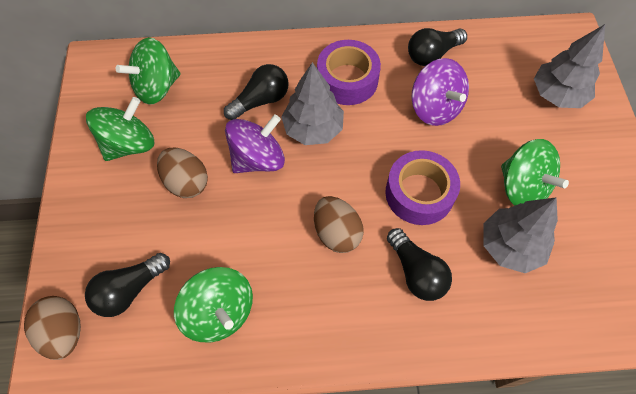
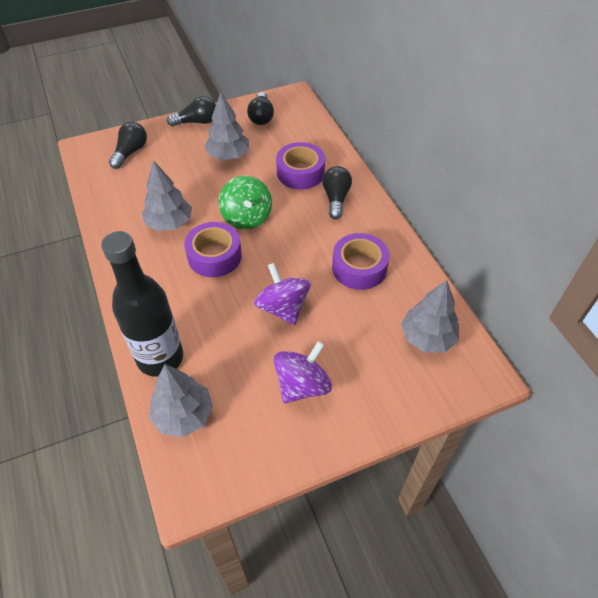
black bottle: none = 0 -> [101,231,183,377] = 1
brown egg: [24,296,81,360] [157,148,208,198] [314,196,364,253] = 3 -> none = 0
green spinning top: [86,97,154,161] [116,37,180,105] [174,267,253,342] [501,139,569,206] = 4 -> [219,175,272,230] = 1
grey tree: [281,62,344,145] [484,198,558,273] [534,24,605,108] = 3 -> [142,160,192,231] [149,364,213,437] [204,92,249,160] [401,280,459,353] = 4
purple tape: [317,40,381,105] [385,150,460,225] = 2 -> [184,222,242,277] [276,142,325,190] [332,233,389,290] = 3

